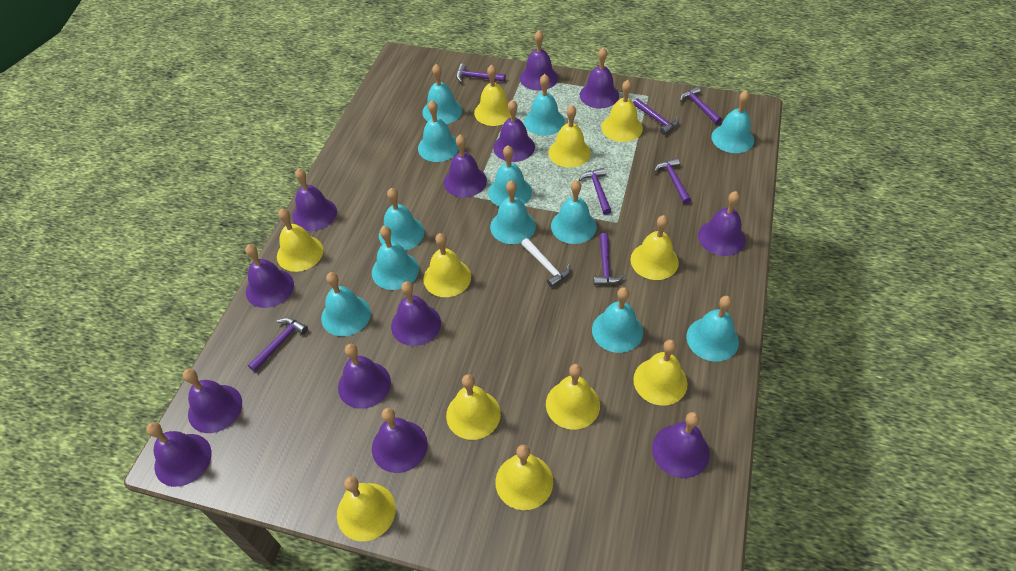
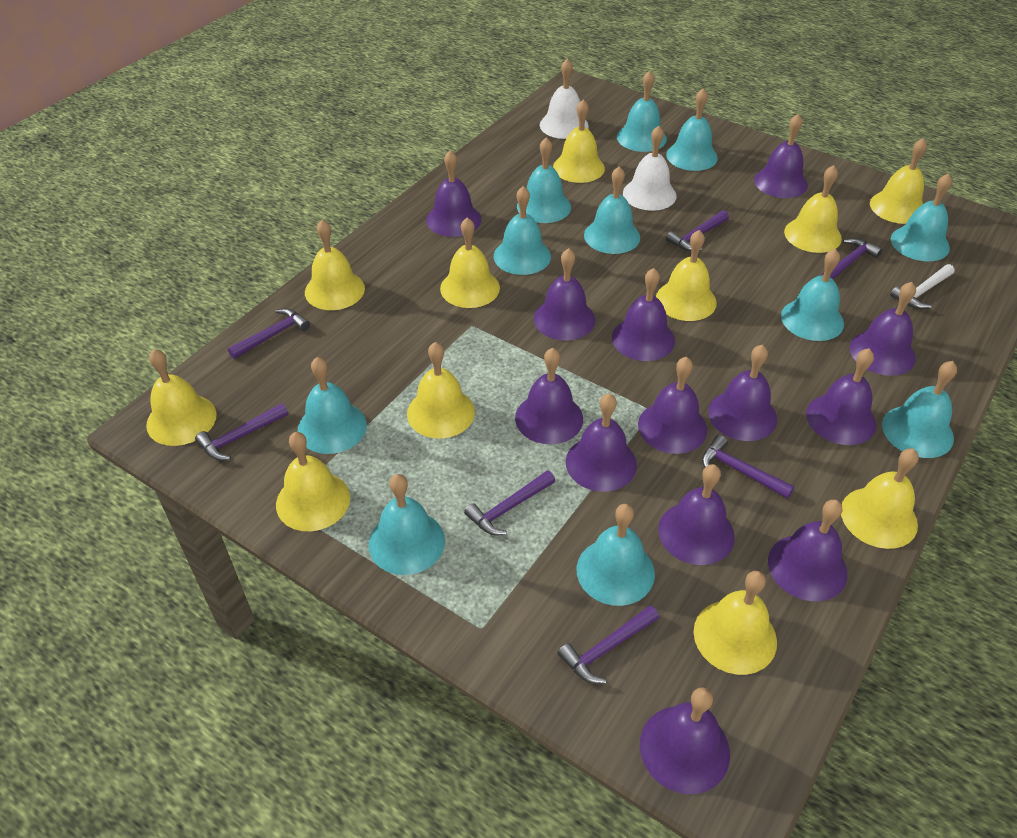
turquoise bell: [321,272,371,336] [372,226,419,290] [379,188,424,251] [418,100,459,162] [422,64,462,124] [488,145,532,207] [490,180,536,244] [524,74,565,136] [551,180,597,244] [592,287,643,353] [686,296,739,362] [711,90,754,153] = 12 -> [297,357,367,454] [369,474,445,575] [494,186,551,275] [517,137,571,223] [577,504,655,606] [584,166,640,254] [617,71,667,152] [666,88,718,171] [781,249,844,341] [882,361,957,458] [891,173,952,262] = 11
white bell: none = 0 -> [540,58,589,139] [623,126,676,211] = 2

